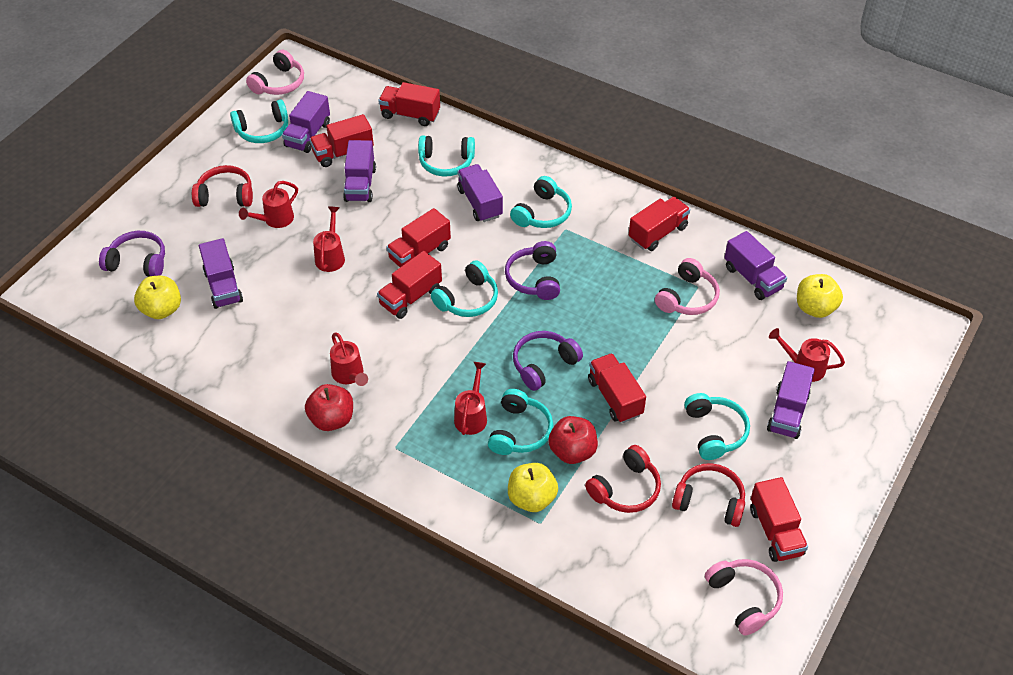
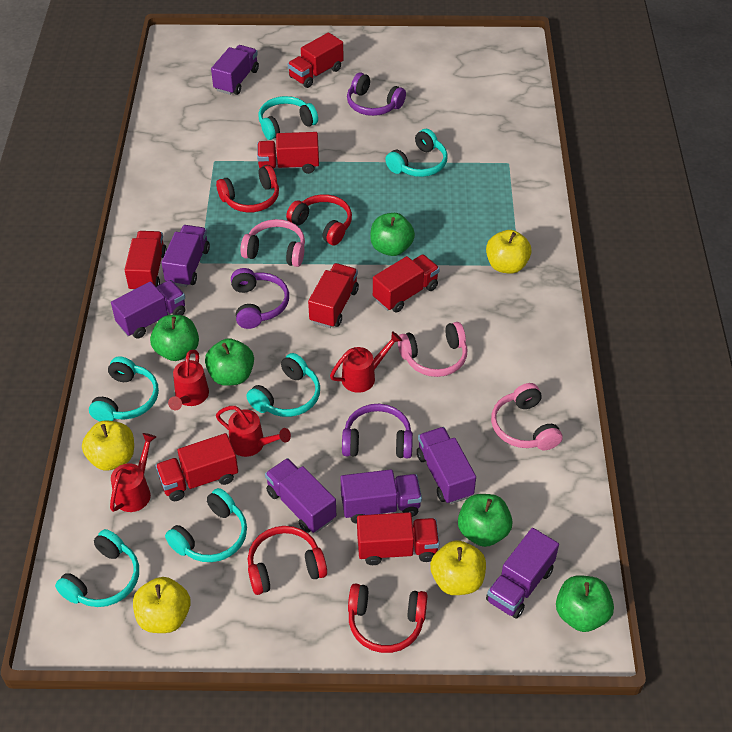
green apple: none = 0 -> [150,315,199,361] [205,338,254,386] [370,213,415,256] [458,494,513,547] [556,575,614,632] = 5
purple truck: [199,238,243,309] [282,91,330,153] [343,140,376,202] [457,164,503,222] [724,231,787,300] [767,361,815,439] = 6 -> [111,280,185,339] [161,225,210,287] [211,45,259,95] [265,458,336,533] [340,469,422,524] [417,427,476,504] [486,528,559,619] = 7
red apple: [305,384,353,431] [548,416,598,464] = 2 -> none = 0
red headphones: [192,165,253,207] [585,445,661,513] [672,463,745,527] = 3 -> [216,165,279,213] [248,526,327,595] [286,194,352,245] [348,583,428,653] = 4
red watering can: [239,181,298,228] [313,206,345,272] [330,332,368,386] [454,362,487,435] [769,328,845,382] = 5 -> [110,433,156,512] [168,350,209,410] [216,406,291,457] [330,331,402,393] = 4
yellow apple: [134,276,181,319] [508,463,558,512] [797,274,843,318] = 3 -> [82,421,134,471] [133,577,191,633] [430,540,486,595] [486,230,531,274] = 4

